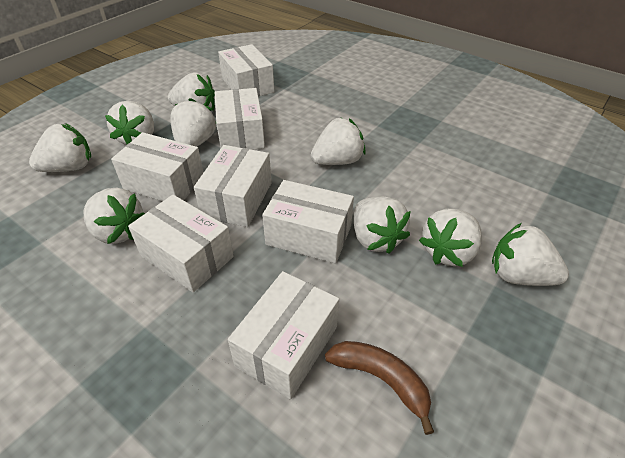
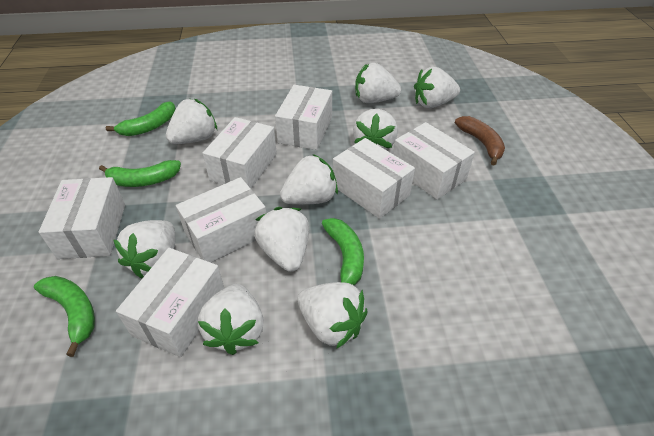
green banana: none = 0 -> [34,276,95,357] [99,160,181,187] [106,102,176,136] [322,218,364,285] = 4

